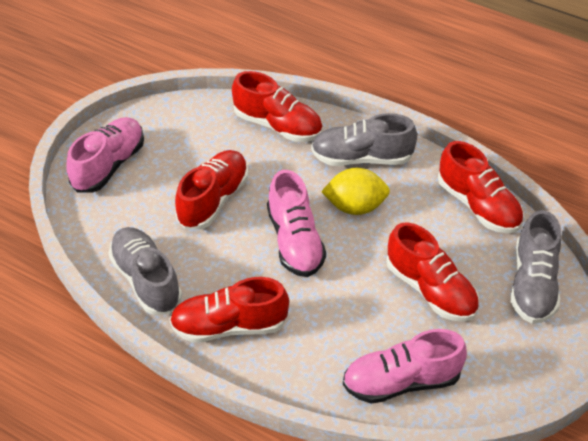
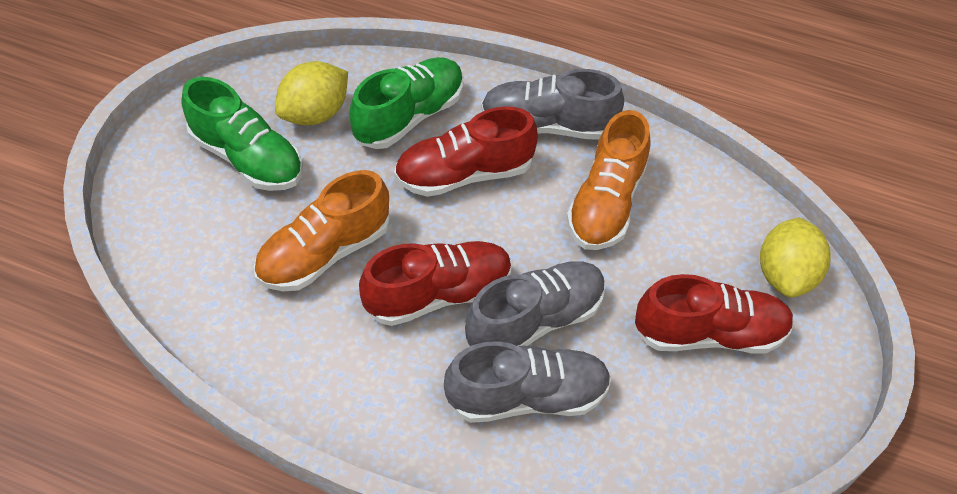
green shoe: none = 0 -> [181,77,303,191] [349,57,463,149] = 2
orange shoe: none = 0 -> [254,170,390,291] [567,110,651,250] = 2
pink shoe: [66,117,144,193] [267,170,326,277] [343,329,467,404] = 3 -> none = 0
red shoe: [169,277,289,343] [175,150,248,229] [232,71,323,142] [386,222,479,322] [438,141,524,233] = 5 -> [359,241,512,326] [394,106,538,197] [634,274,794,354] = 3
yellow lemon: [321,168,390,215] = 1 -> [275,61,348,125] [760,218,831,298] = 2

